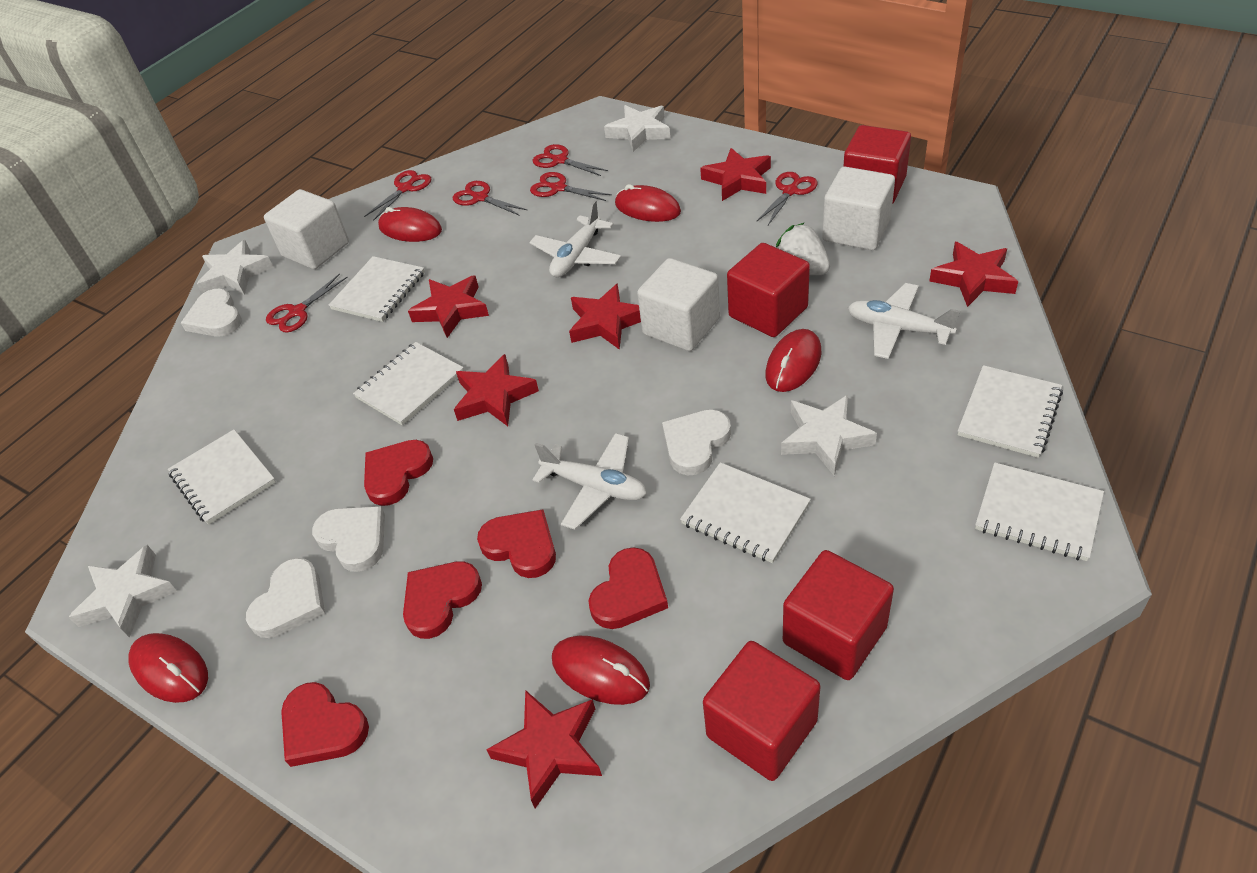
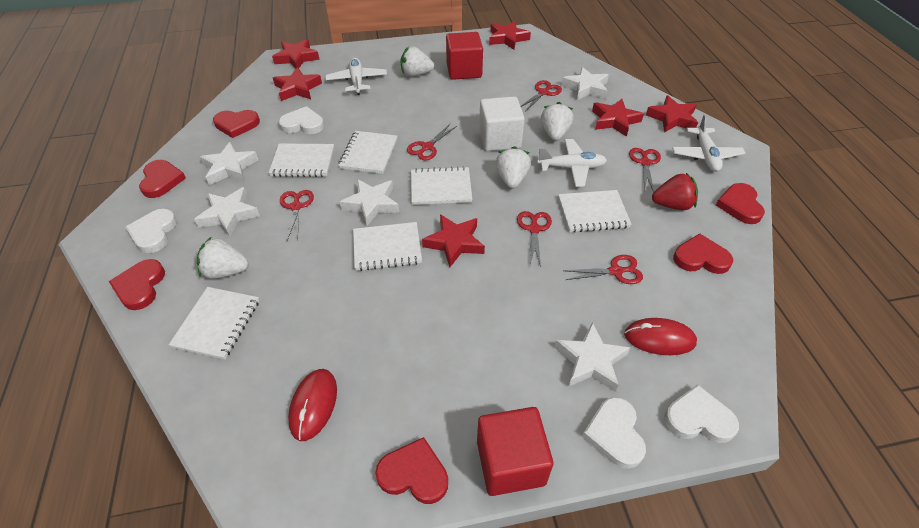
red cube: [703,641,820,781] [727,243,810,337] [783,550,894,680] [843,125,911,204] = 4 -> [446,32,483,80] [477,407,553,496] = 2
red heart: [281,682,369,767] [364,440,433,506] [403,562,482,639] [477,509,556,578] [589,547,668,629] = 5 -> [109,259,165,310] [139,160,186,198] [213,110,260,138] [375,437,448,504] [673,233,733,274] [716,183,765,224] = 6
red mouse: [128,633,208,703] [378,207,442,242] [552,636,650,705] [615,184,681,222] [765,329,822,392] = 5 -> [288,369,337,441] [624,318,697,355] = 2
red strawberry: none = 0 -> [652,173,698,210] = 1
white cube: [264,189,349,269] [637,258,720,351] [822,167,895,250] = 3 -> [479,96,525,151] = 1
white star: [69,545,178,638] [197,240,273,295] [604,105,670,152] [781,395,877,476] = 4 -> [194,187,260,237] [200,142,258,185] [340,179,400,226] [554,322,630,392] [562,67,609,100] = 5
white strawberry: [776,223,830,275] = 1 -> [197,236,249,279] [400,46,434,77] [496,146,531,189] [541,102,573,141] = 4

